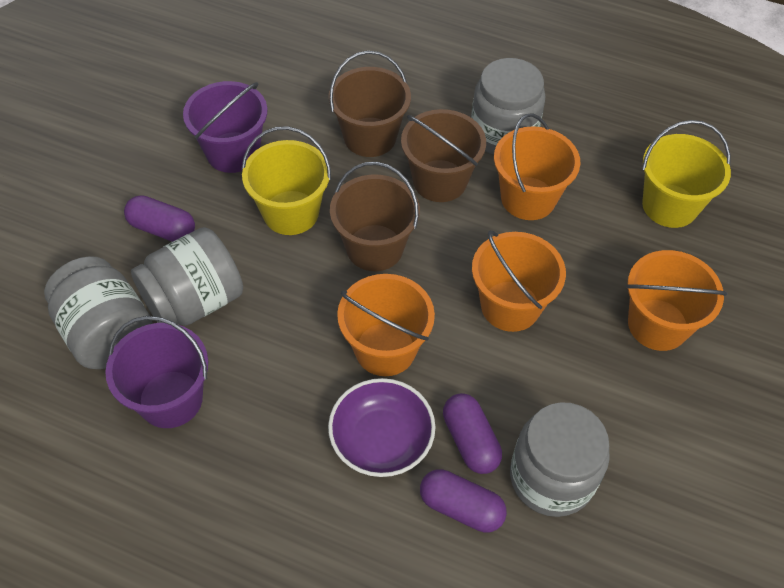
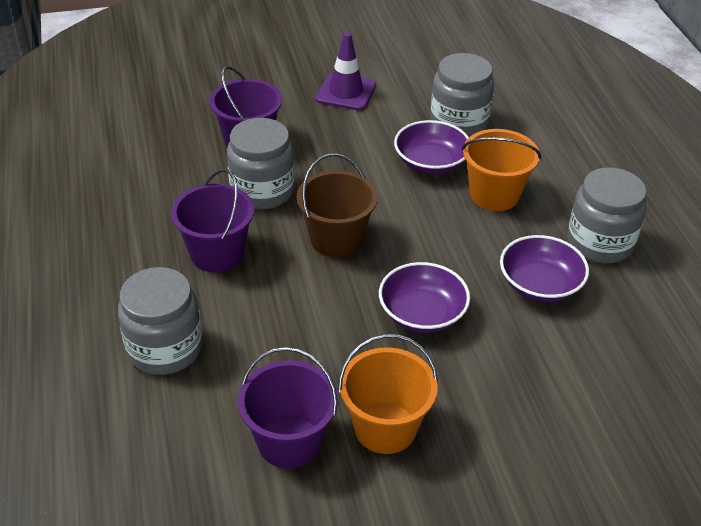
brown bucket: [329,51,411,157] [330,162,420,271] [401,109,486,202] = 3 -> [297,153,378,258] = 1
orange bucket: [337,274,435,376] [472,230,566,332] [494,113,580,220] [626,250,727,351] = 4 -> [338,334,438,454] [462,129,541,211] = 2
purple bowl: [328,378,435,477] = 1 -> [379,262,470,333] [394,120,469,174] [500,235,589,302] = 3
purple bucket: [105,316,208,428] [183,81,267,173] = 2 -> [171,169,254,273] [210,66,282,147] [238,347,338,469] = 3
purple capsule: [124,195,195,242] [420,469,507,533] [443,393,502,474] = 3 -> none = 0
purple traffic cone: none = 0 -> [316,32,376,111] = 1
yellow bucket: [242,126,331,235] [642,120,731,228] = 2 -> none = 0

